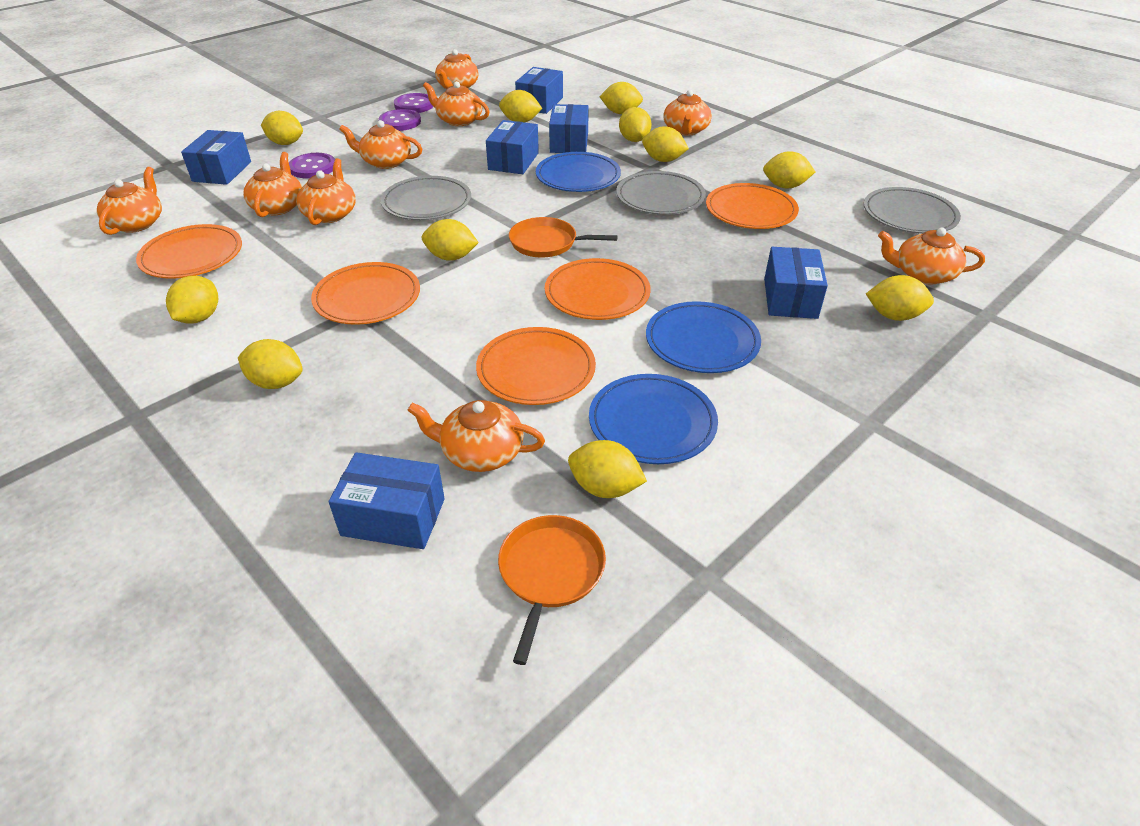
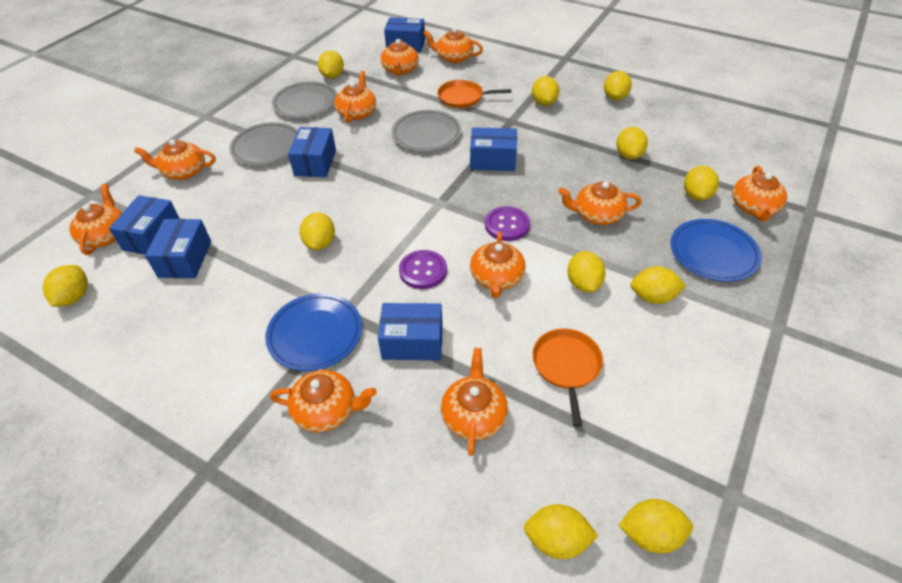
blue plate: [536,152,621,192] [589,374,718,464] [646,301,761,373] = 3 -> [265,293,362,371] [670,219,762,282] = 2
orange plate: [136,224,242,279] [311,262,420,325] [476,327,596,405] [545,258,651,320] [706,183,799,229] = 5 -> none = 0
orange teapot: [97,167,162,235] [243,152,302,217] [296,158,356,225] [339,120,422,169] [407,400,545,472] [423,81,490,126] [435,49,479,89] [663,90,712,136] [878,227,985,284] = 9 -> [69,184,122,255] [134,139,216,180] [270,370,377,433] [334,71,376,123] [381,39,419,76] [423,28,483,63] [441,348,508,456] [470,231,526,298] [558,182,642,225] [732,166,787,221] = 10
purple button: [289,153,335,179] [379,109,421,131] [394,93,433,113] = 3 -> [399,250,447,289] [485,206,530,241] = 2

